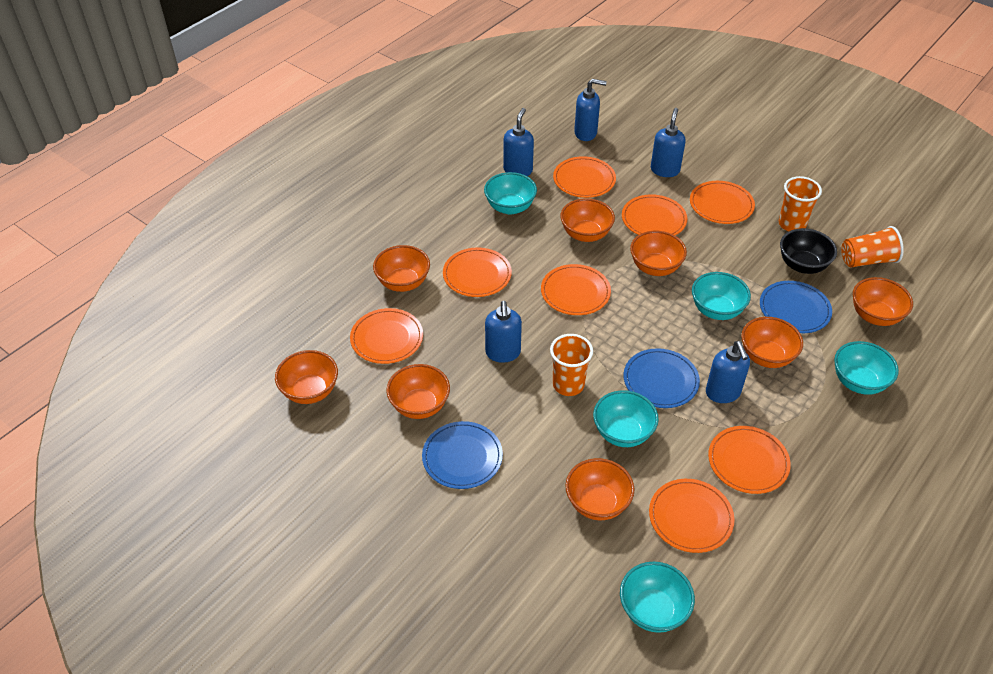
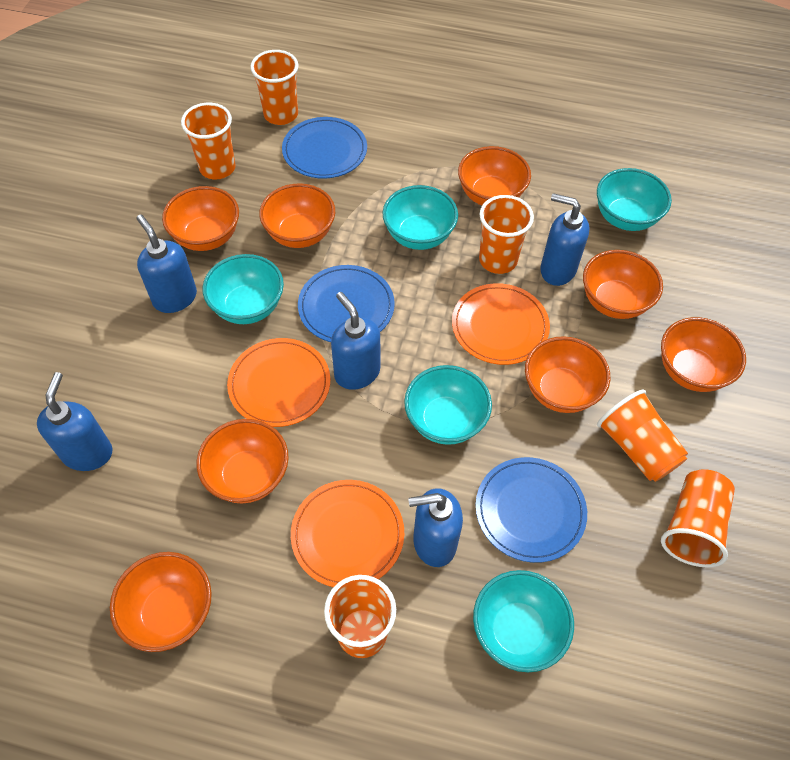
black bowl: [780,228,837,274] = 1 -> none = 0
orange cup: [550,334,593,396] [779,176,822,231] [841,226,904,268] = 3 -> [181,103,235,179] [250,50,299,125] [324,575,396,658] [479,195,534,274] [597,390,688,482] [661,469,735,568] = 6
orange plate: [350,308,423,364] [443,248,512,297] [541,264,611,315] [553,156,616,198] [622,194,687,235] [649,479,734,553] [690,181,755,224] [708,426,791,494] = 8 -> [227,338,330,427] [291,480,404,587] [452,283,550,365] = 3

